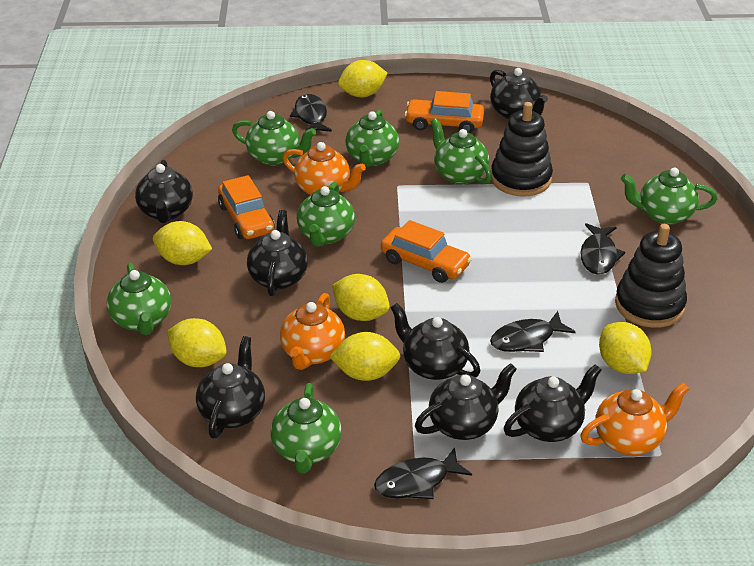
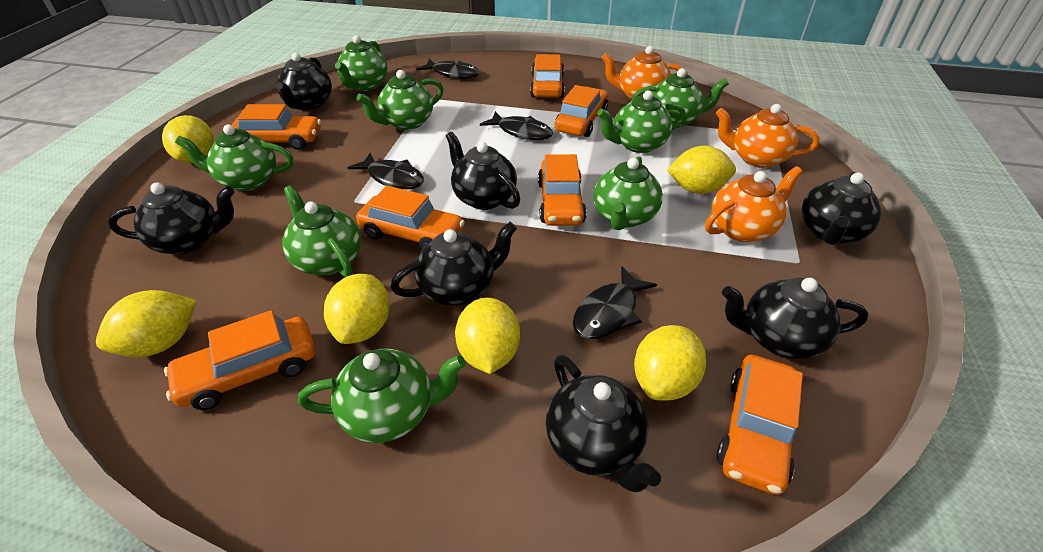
black stacking toy: [491,102,553,197] [615,224,687,328] = 2 -> none = 0
green teapot: [107,263,171,335] [232,111,316,166] [271,383,342,473] [297,182,355,247] [345,110,399,167] [431,118,492,185] [621,168,717,225] = 7 -> [175,124,293,191] [282,185,361,277] [298,349,466,443] [335,35,388,91] [357,70,443,130] [593,156,663,230] [597,91,686,153] [631,68,729,128] = 8
orange car: [218,175,275,239] [381,220,472,283] [404,91,484,133] = 3 -> [164,310,316,410] [232,104,321,150] [356,186,465,249] [530,54,565,98] [538,154,587,226] [555,85,608,137] [717,355,803,495] = 7

